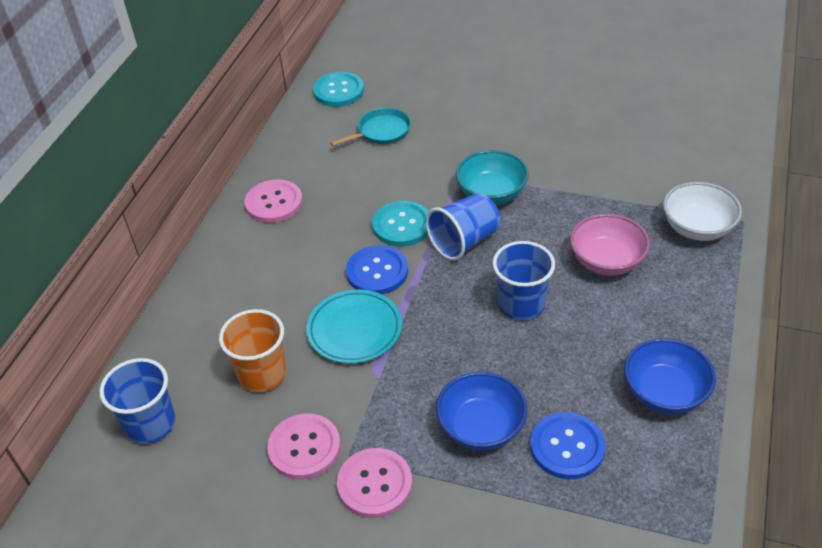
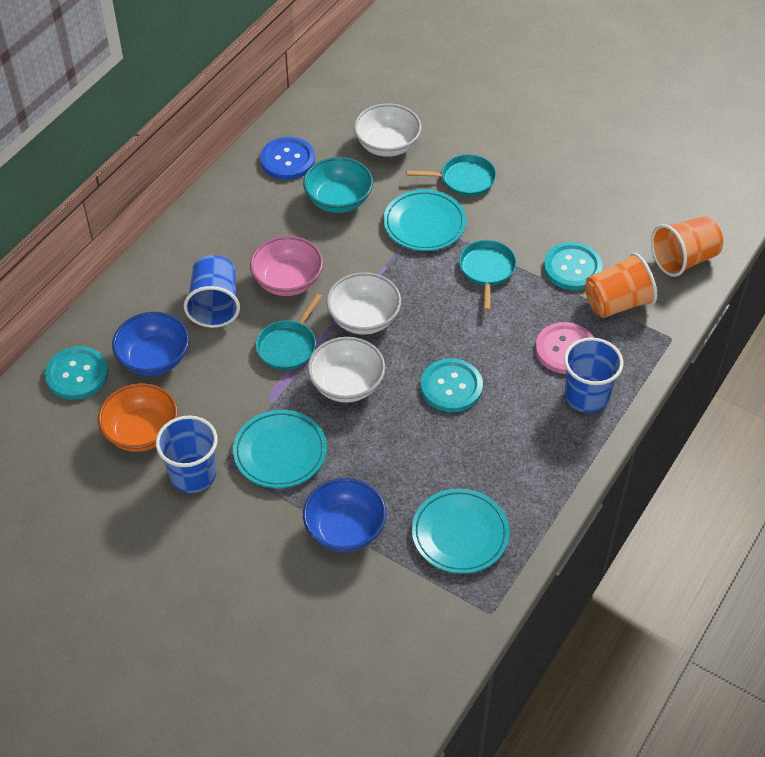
blue button: [346,245,408,294] [530,412,605,479] = 2 -> [260,137,315,180] = 1
orange bowl: none = 0 -> [98,383,178,452] = 1
orange cup: [219,309,286,392] = 1 -> [585,253,657,318] [651,216,723,277] = 2
pink button: [245,179,303,223] [267,414,341,480] [337,448,412,518] = 3 -> [535,322,594,374] = 1
turquoise button: [313,72,364,107] [372,201,429,246] = 2 -> [45,346,108,400] [421,358,483,412] [544,242,603,290] = 3
turquoise pan: [330,108,411,146] = 1 -> [256,293,322,370] [407,154,496,196] [459,240,517,311] = 3
turquoise plate: [306,289,402,364] = 1 -> [233,410,327,488] [383,189,466,251] [412,488,510,574] = 3
white bowl: [663,182,742,241] = 1 -> [308,337,385,403] [326,272,401,335] [354,103,421,157] = 3

